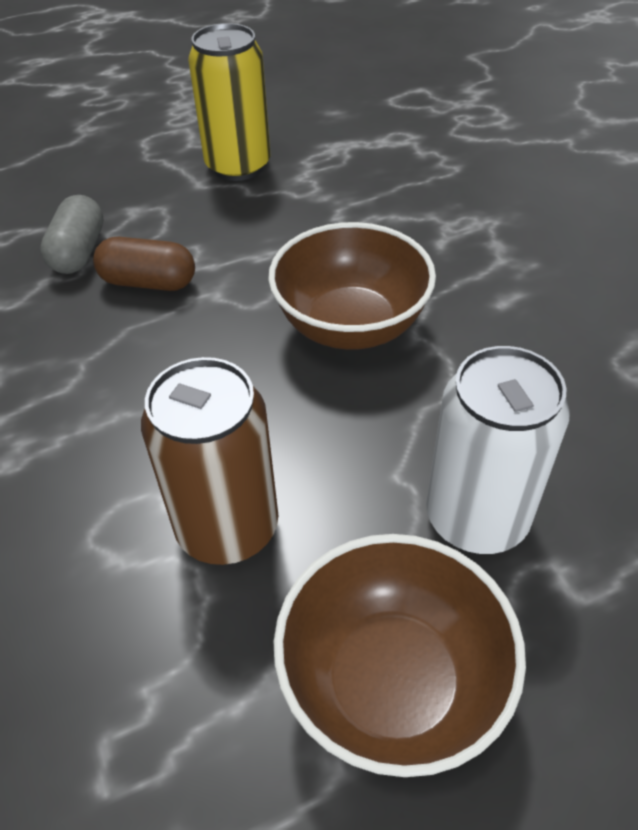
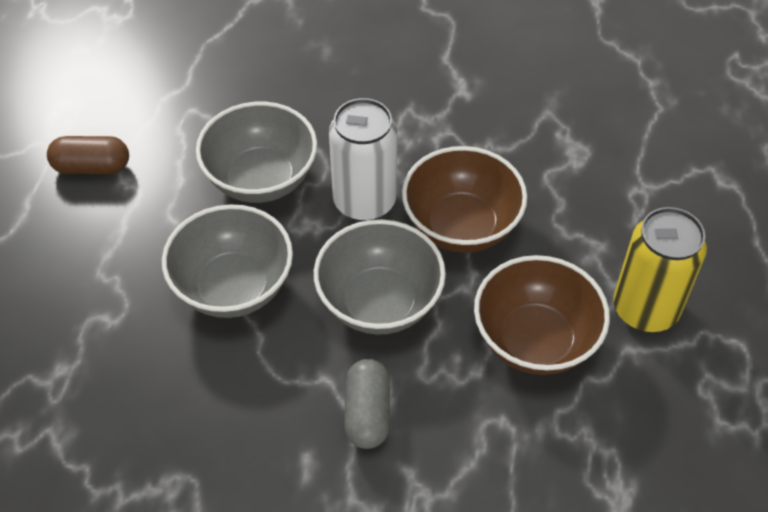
brown can: [141,357,278,565] = 1 -> none = 0
grey bowl: none = 0 -> [162,204,293,318] [196,102,317,203] [314,219,446,335] = 3

